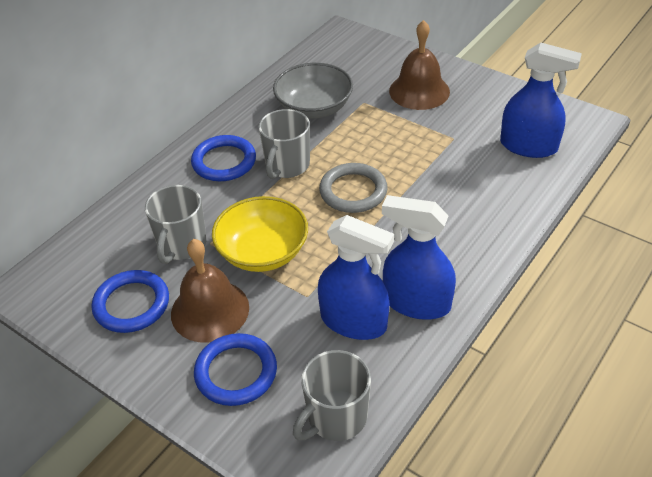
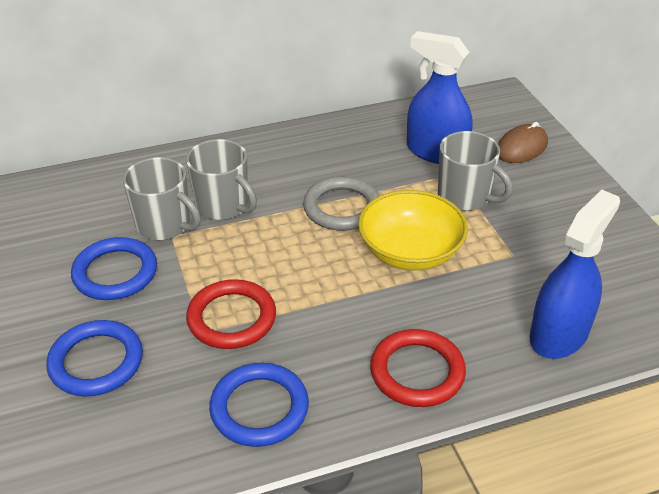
blue spray bottle: [318,215,394,340] [382,195,456,320] [500,43,582,158] = 3 -> [407,31,472,164] [529,189,620,359] = 2
brown bell: [171,239,249,343] [389,20,450,110] = 2 -> none = 0
brown mouse: none = 0 -> [498,122,548,163] = 1
grey bowl: [273,63,353,119] = 1 -> none = 0
red ring: none = 0 -> [186,279,276,349] [370,329,466,407] = 2

